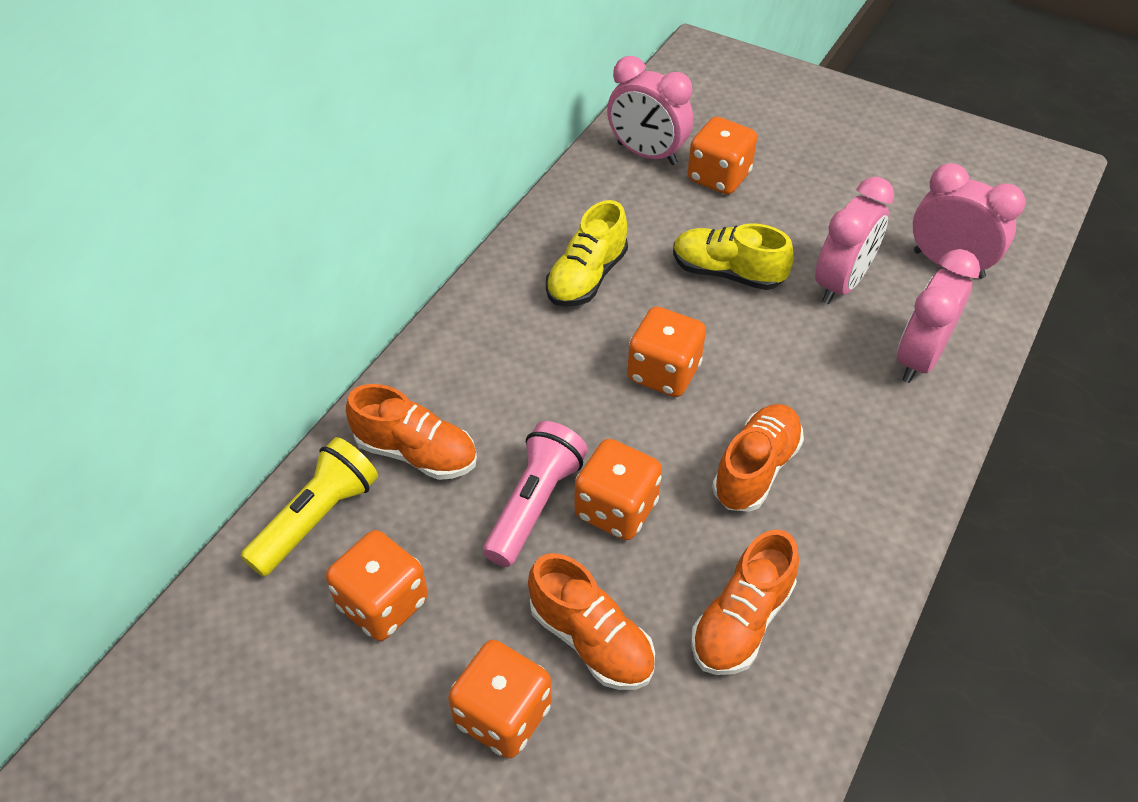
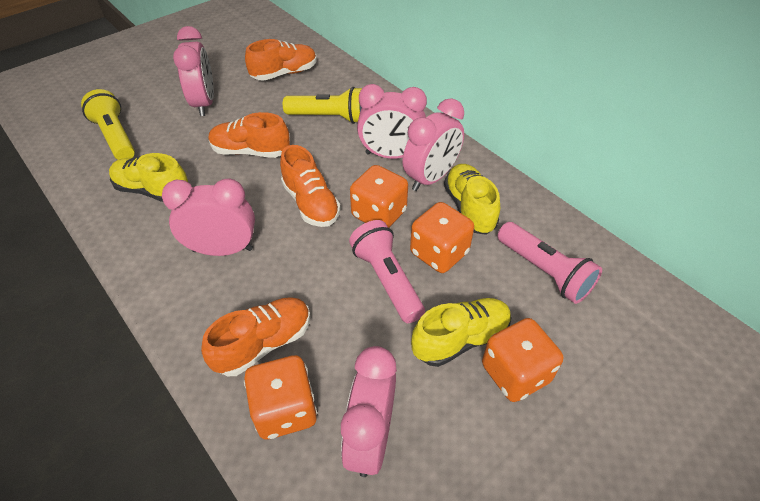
orange dice: [326,530,428,641] [448,640,552,758] [575,439,662,540] [627,307,706,397] [688,117,757,194] = 5 -> [244,355,317,439] [350,165,408,228] [410,202,474,273] [482,318,563,402] = 4
pink clock: [607,56,693,165] [815,177,894,304] [897,249,980,383] [913,163,1026,279] = 4 -> [162,179,255,256] [173,26,214,116] [341,346,397,477] [357,84,427,159] [402,98,464,191] = 5
pink flashlight: [483,421,588,567] = 1 -> [349,220,425,323] [497,222,602,304] = 2
yellow flashlight: [241,437,378,577] = 1 -> [81,89,135,160] [283,87,362,124] = 2
yellow shoe: [546,200,628,307] [673,223,794,290] = 2 -> [109,153,188,202] [411,298,512,367] [444,164,500,235] = 3

